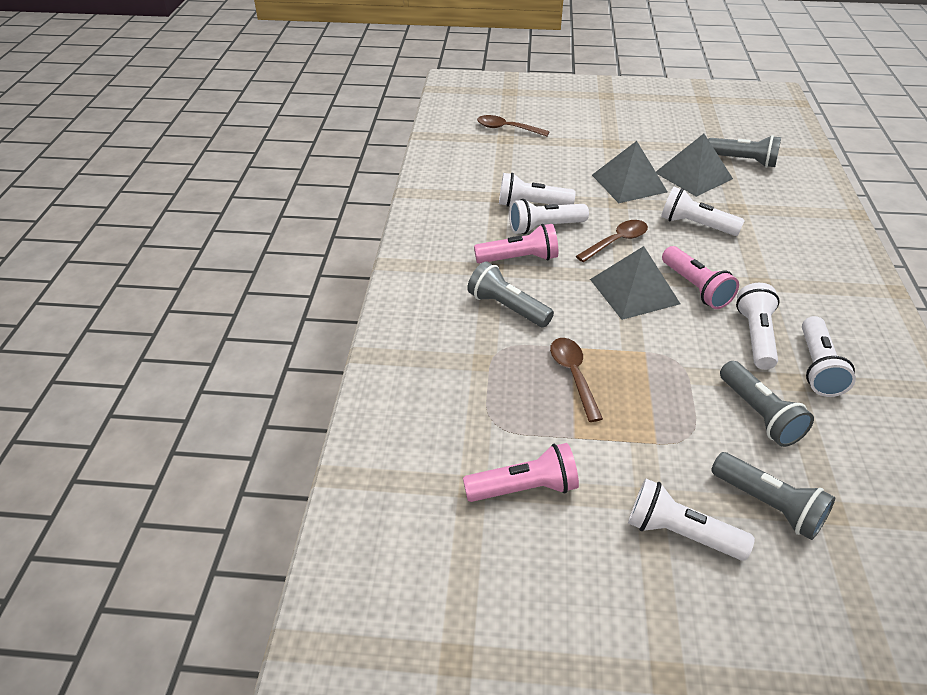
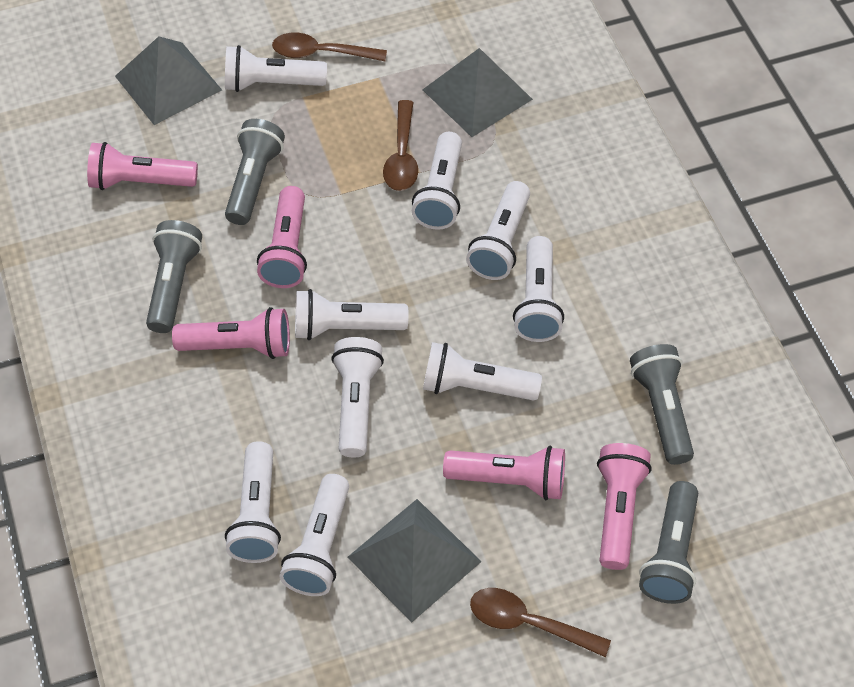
pink flashlight: [463,443,579,502] [474,224,558,264] [662,246,739,309] = 3 -> [87,142,198,190] [172,307,290,359] [257,186,307,288] [443,446,565,500] [597,443,652,570] = 5
white flashlight: [499,173,576,207] [509,199,589,235] [628,479,755,561] [661,187,745,236] [736,283,780,370] [802,316,856,397] = 6 -> [225,45,327,92] [225,441,281,563] [279,474,349,596] [295,289,409,340] [331,337,384,457] [412,132,462,230] [423,342,542,401] [466,181,530,280] [513,236,564,342] = 9

